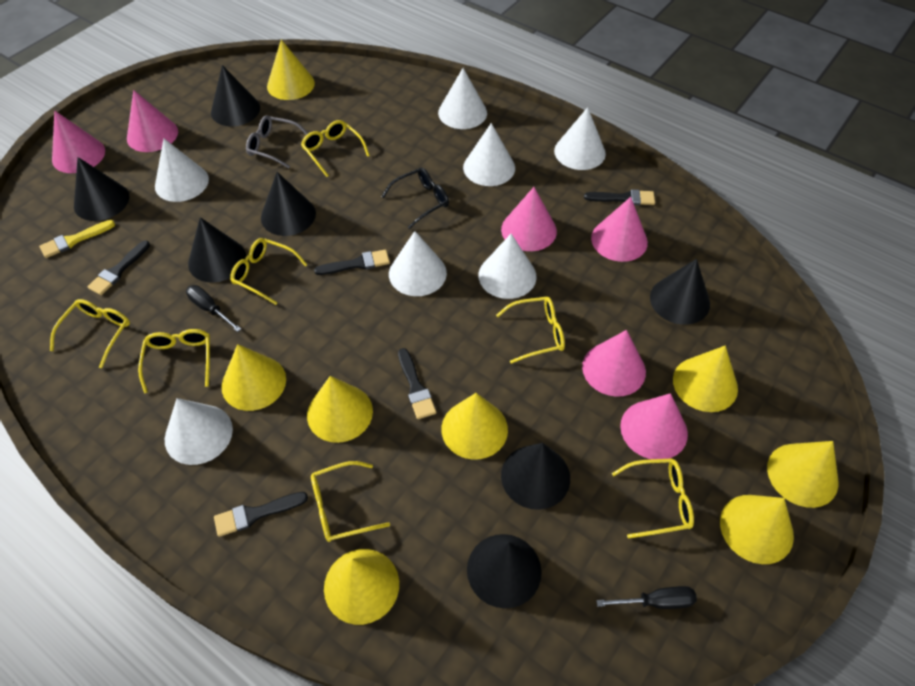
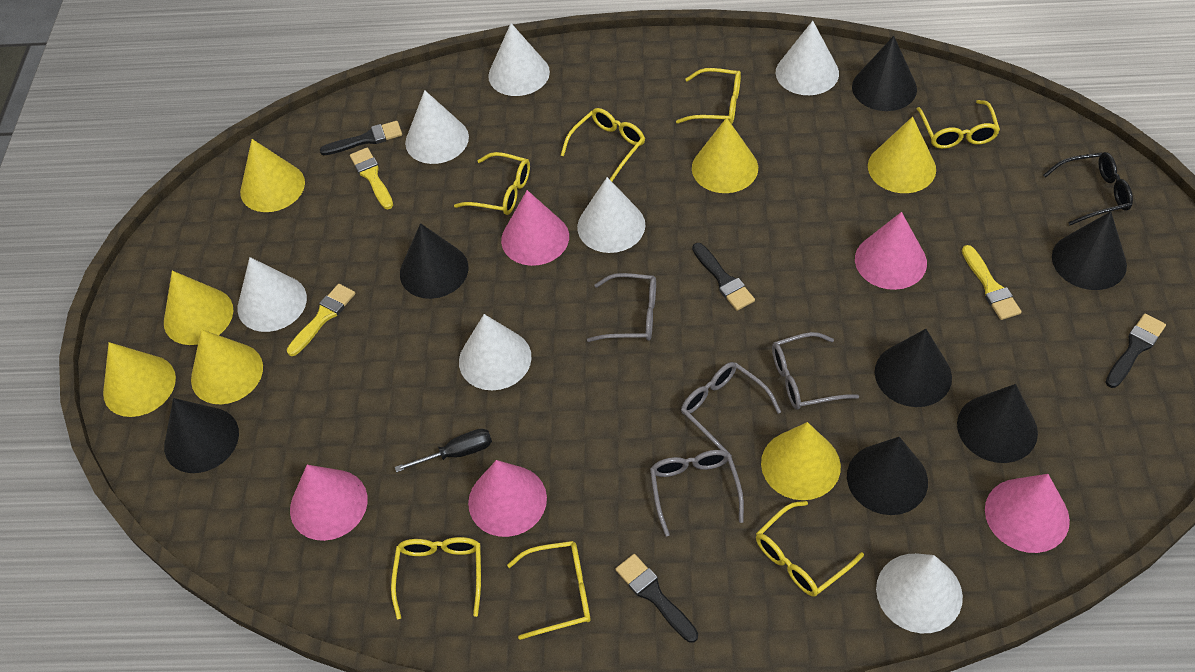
black brush: [87,241,150,295] [214,492,308,537] [314,249,390,275] [398,348,436,419] [584,189,655,205] = 5 -> [320,121,402,155] [615,554,698,643] [692,243,755,311] [1105,314,1166,388] = 4
black screwdriver: [186,285,241,332] [596,586,697,609] = 2 -> [395,428,492,473] = 1
grey glasses: [246,115,308,168] = 1 -> [587,273,656,342] [650,450,744,537] [681,362,781,456] [772,332,859,410] = 4
pink cone: [52,110,105,173] [127,90,178,152] [501,187,557,251] [582,330,646,397] [591,197,648,262] [620,393,688,459] = 6 -> [290,465,368,541] [468,460,547,537] [501,190,569,266] [855,212,927,290] [985,474,1070,553] = 5
yellow brush: [39,220,115,258] = 1 -> [287,284,355,356] [350,148,393,209] [962,245,1022,320] = 3
yellow cone: [222,344,286,411] [267,40,315,100] [307,376,373,443] [324,549,399,625] [441,393,508,460] [673,346,738,412] [720,495,794,564] [767,441,838,508] = 8 -> [103,342,176,417] [164,271,233,345] [191,329,263,404] [240,139,305,212] [692,117,758,193] [761,422,841,500] [868,117,936,193] = 7

